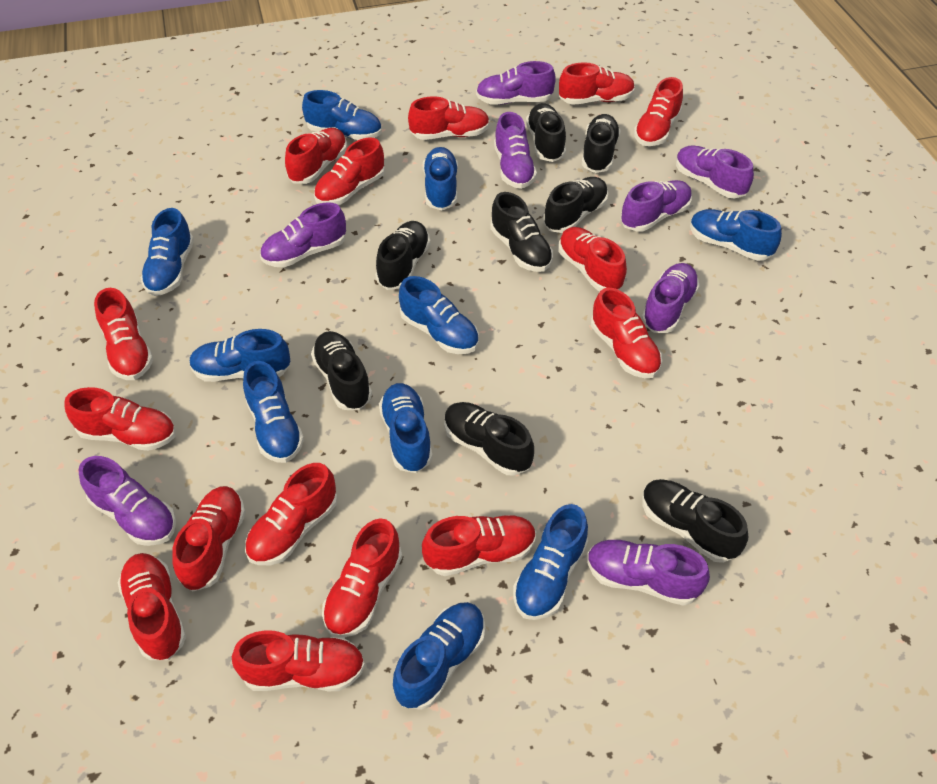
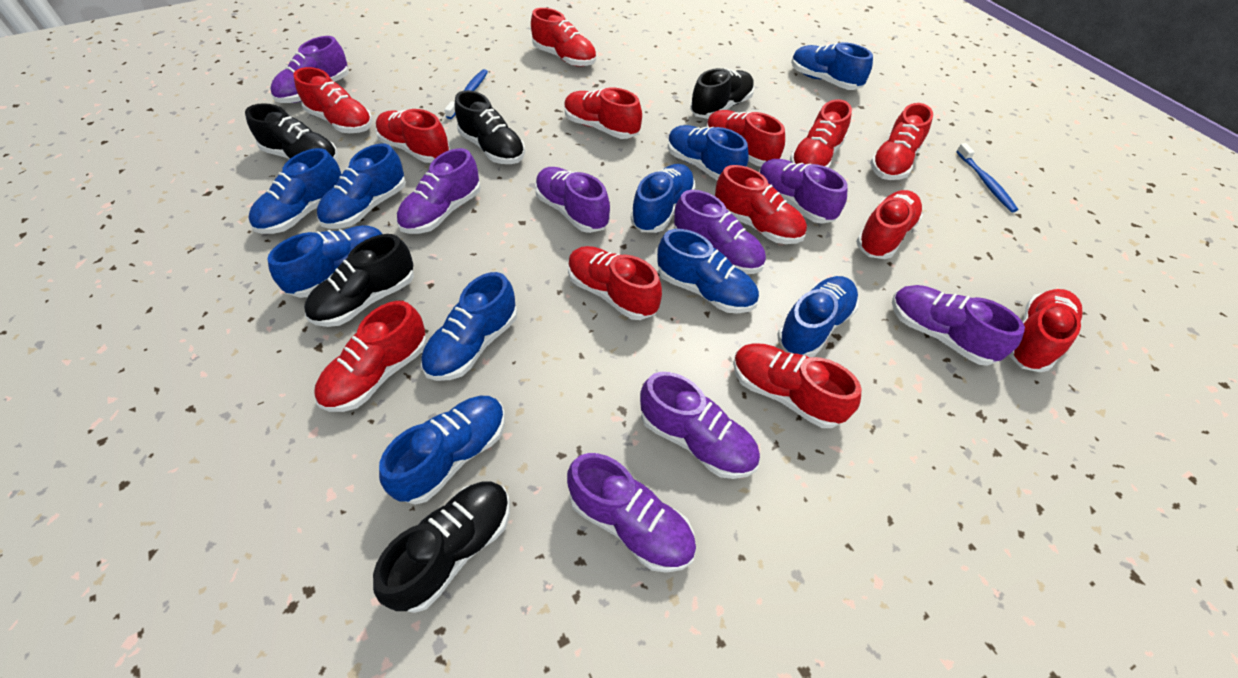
black shoe: [311,331,372,410] [375,221,430,290] [444,402,534,476] [490,192,553,272] [526,103,566,162] [543,177,608,233] [582,114,621,173] [642,479,748,563] = 8 -> [245,103,338,161] [304,234,414,327] [373,481,510,613] [455,90,525,164] [690,68,754,119] = 5
blue toothbrush: none = 0 -> [444,69,488,119] [956,143,1018,212] = 2
red shoe: [65,387,176,451] [94,288,153,380] [117,553,186,660] [172,486,246,592] [232,630,365,691] [245,463,338,565] [285,128,347,184] [314,137,385,205] [322,518,402,638] [408,96,490,140] [422,515,536,576] [559,62,635,105] [559,227,627,291] [591,288,662,378] [634,77,683,146] = 15 -> [293,67,373,133] [314,301,427,412] [376,109,450,163] [531,8,596,67] [564,88,642,139] [568,246,662,320] [707,110,785,166] [715,165,807,244] [733,343,862,428] [790,99,852,168] [856,190,923,259] [870,103,933,180] [1009,289,1082,372] = 13

